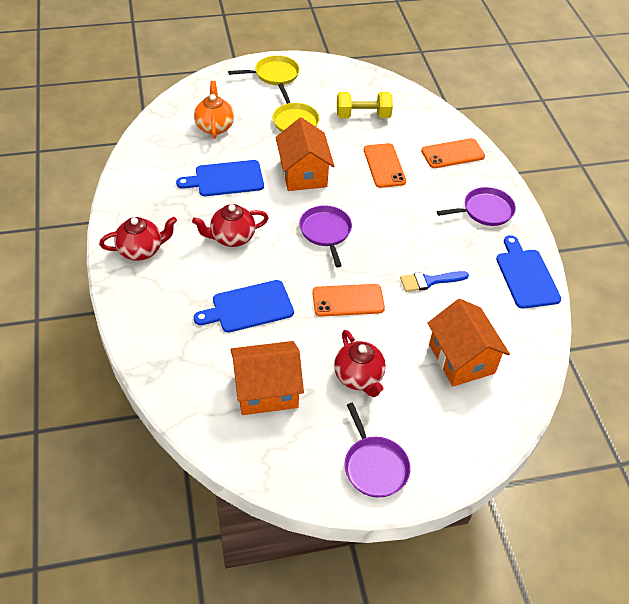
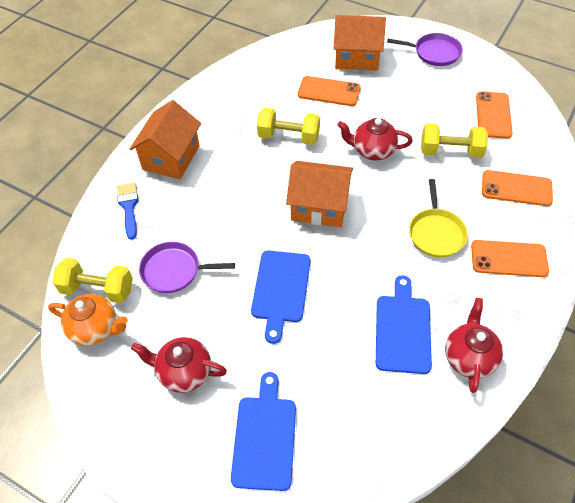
orange phone: [312,284,385,317] [364,143,406,188] [421,138,485,168] = 3 -> [298,76,361,106] [471,240,549,277] [476,91,513,139] [482,170,553,206] = 4
purple pan: [299,205,352,267] [344,403,410,498] [437,187,516,226] = 3 -> [139,242,235,293] [387,33,463,66] = 2
yellow dumbbell: [337,92,393,118] = 1 -> [53,258,133,303] [257,108,320,145] [421,124,488,158] = 3
yellow pan: [228,55,300,85] [273,83,319,132] = 2 -> [409,179,468,257] = 1

